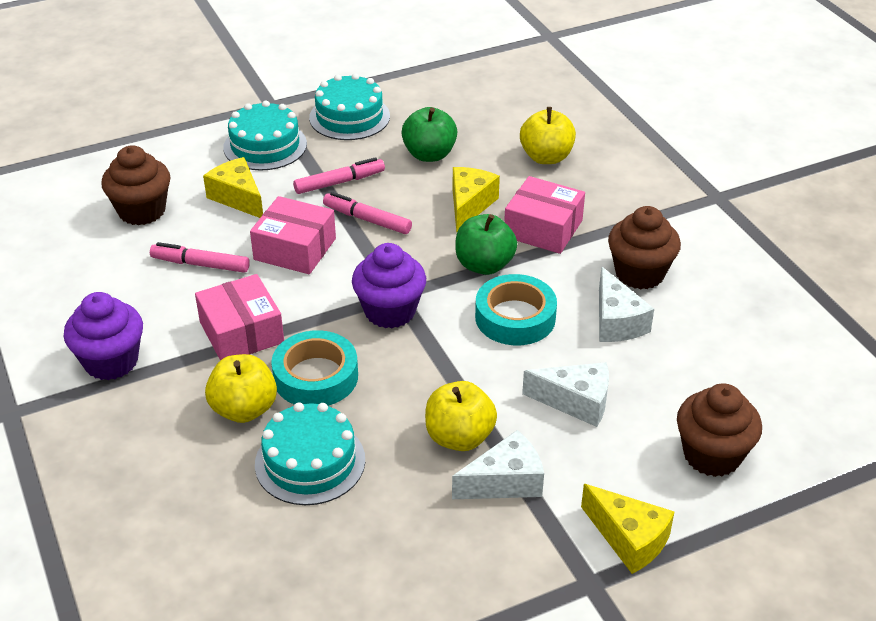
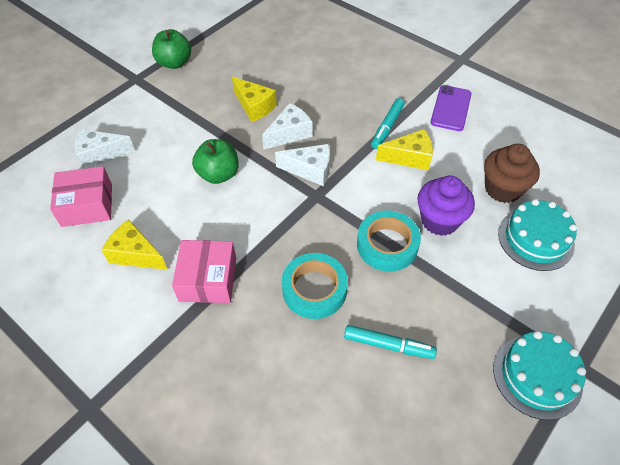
brown cupcake: [101,146,170,225] [608,206,681,289] [677,384,762,477] = 3 -> [484,144,540,203] = 1
pink box: [195,274,284,361] [250,196,336,274] [504,176,585,254] = 3 -> [50,166,112,227] [172,240,236,303] = 2
pink marker: [150,242,250,273] [293,157,385,194] [323,192,412,234] = 3 -> none = 0
purple cupcake: [64,292,143,380] [352,243,426,328] = 2 -> [417,176,475,236] = 1
purple phone: none = 0 -> [431,85,472,131] = 1
turquoise cake: [223,100,307,170] [255,403,365,505] [309,73,390,140] = 3 -> [493,331,586,420] [498,199,577,271] = 2
turquoise marker: none = 0 -> [344,325,437,359] [371,98,405,149] = 2
yellow apple: [205,354,277,423] [425,381,497,451] [520,107,576,164] = 3 -> none = 0

